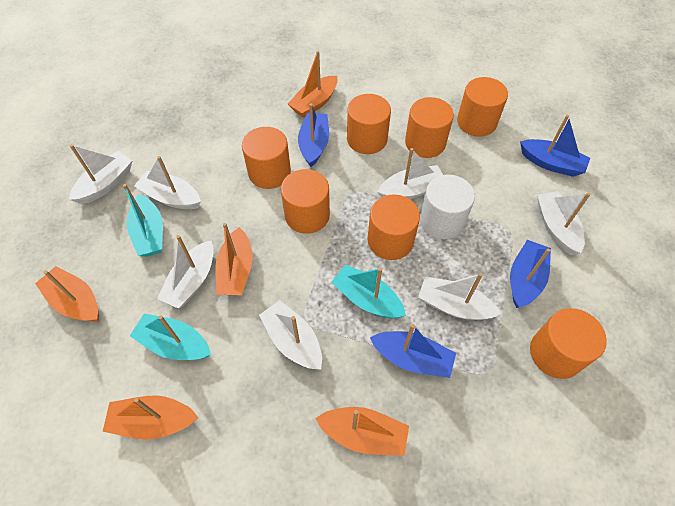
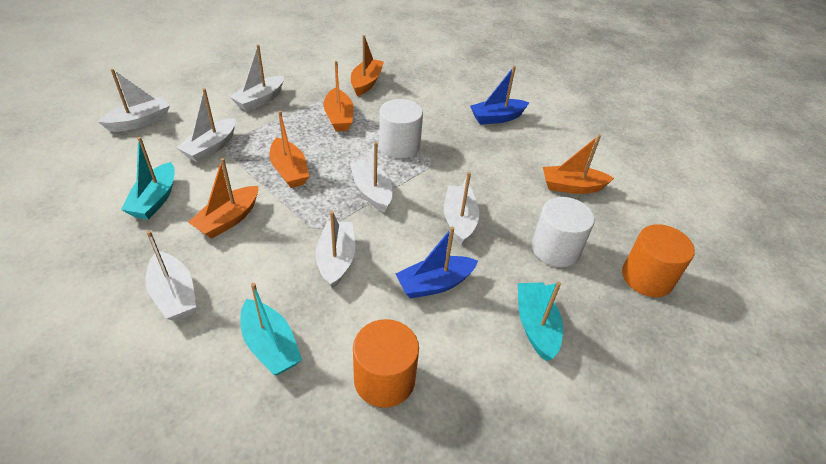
blue boat: [298,104,329,167] [370,324,456,378] [510,240,551,308] [520,115,590,177] = 4 -> [396,227,478,298] [470,66,530,125] = 2
orange cylinder: [242,127,291,189] [281,169,330,234] [347,94,391,154] [368,195,420,260] [405,97,454,158] [457,77,508,137] [530,308,607,379] = 7 -> [353,319,419,408] [622,224,695,297] = 2
white cylinder: [420,174,475,239] = 1 -> [379,99,423,158] [532,197,595,267] = 2

